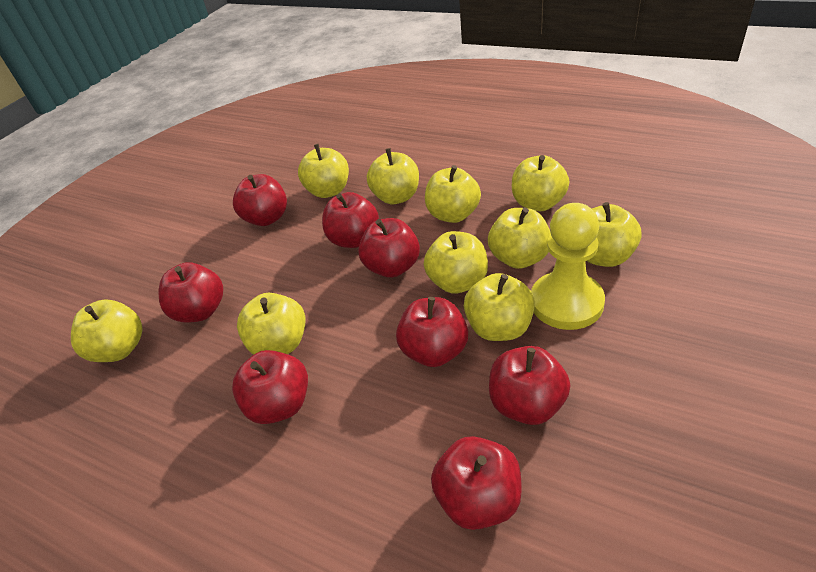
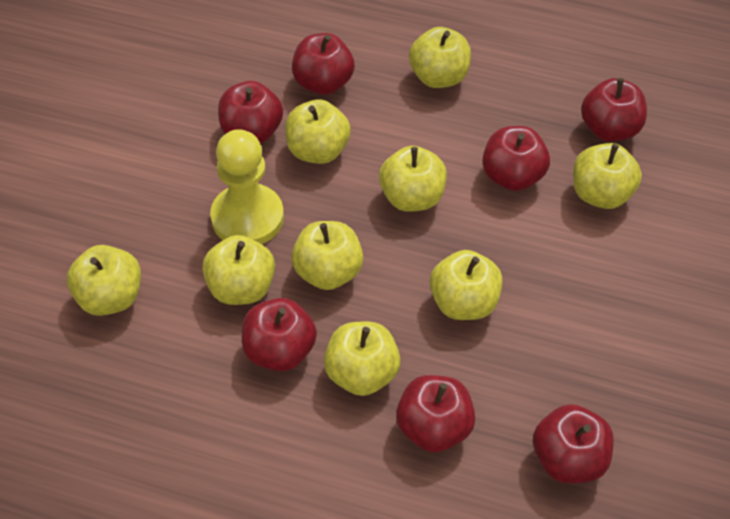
red apple: [158,262,223,323] [232,350,308,424] [233,174,287,226] [322,192,379,248] [358,218,420,278] [396,297,468,367] [431,436,522,530] [489,346,570,425] = 8 -> [218,81,283,143] [242,298,317,371] [292,33,355,95] [396,375,475,453] [482,126,550,191] [533,404,614,483] [581,78,647,142] = 7
yellow apple: [71,299,142,362] [237,293,306,355] [298,144,349,198] [367,148,419,204] [424,231,488,294] [425,165,481,223] [464,273,535,341] [488,208,551,269] [512,155,569,211] [587,202,641,267] = 10 -> [67,245,141,316] [202,235,275,305] [285,99,351,164] [291,221,364,290] [324,322,401,396] [379,146,447,212] [409,27,471,88] [430,250,503,320] [573,143,642,209] = 9

